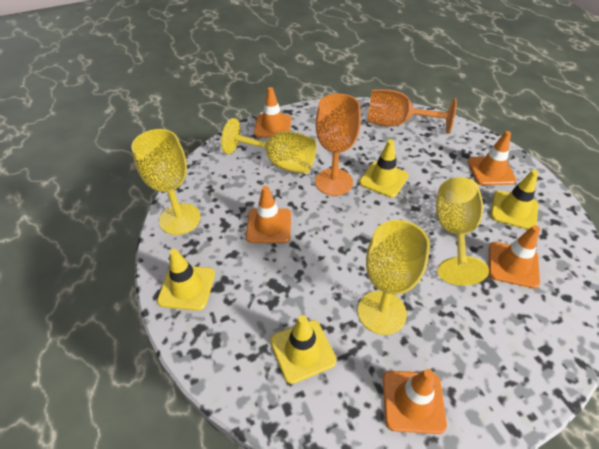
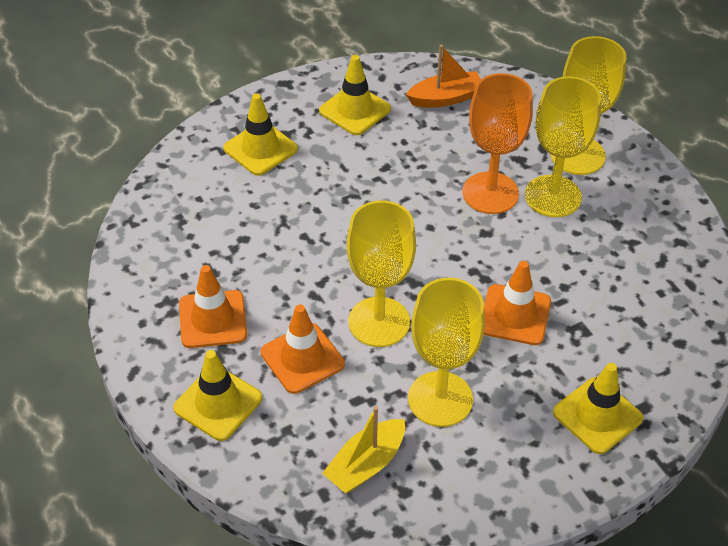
orange boat: none = 0 -> [406,45,481,108] = 1
orange goblet: [315,94,361,196] [367,89,457,134] = 2 -> [463,73,533,214] = 1
orange traffic cone: [246,186,291,243] [254,87,291,137] [383,369,447,434] [468,131,516,185] [488,225,540,289] = 5 -> [179,265,247,348] [261,305,345,394] [484,261,551,345] = 3
yellow boat: none = 0 -> [322,406,405,493] = 1

